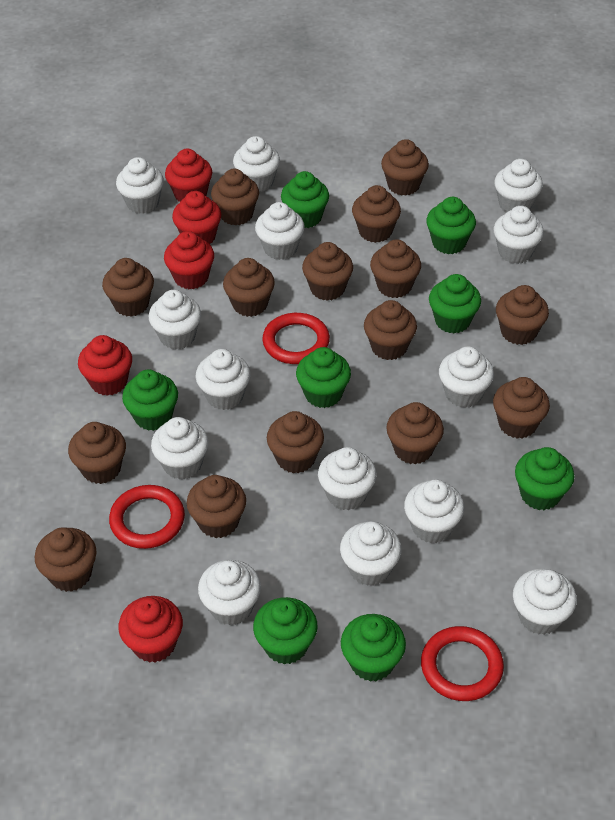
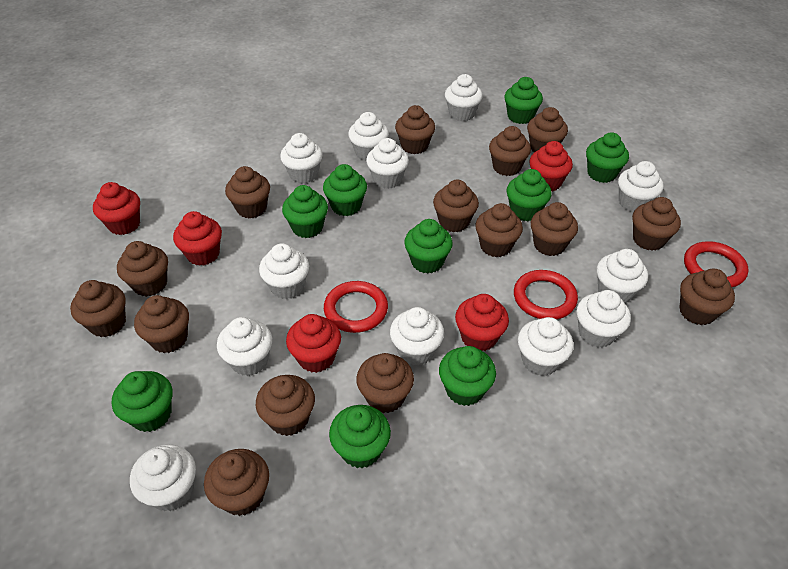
green cupcake: [122,370,178,431] [253,597,318,665] [281,171,329,228] [296,347,351,408] [341,614,406,682] [426,197,476,254] [429,274,481,334] [515,447,574,510] = 8 -> [112,371,172,432] [282,185,328,238] [323,164,367,216] [329,405,391,468] [404,219,453,274] [439,346,496,406] [504,77,543,124] [507,169,551,221] [586,132,629,183] = 9
white cupcake: [116,157,164,214] [149,290,201,349] [151,417,209,479] [195,349,250,410] [198,560,261,625] [233,136,280,192] [255,202,305,260] [318,447,377,510] [340,521,401,586] [404,479,464,543] [439,346,494,408] [493,206,544,264] [494,159,543,213] [513,569,577,635] = 14 -> [130,444,196,511] [217,317,272,376] [259,243,309,299] [280,133,323,184] [348,112,389,161] [366,138,409,189] [390,307,444,365] [445,74,483,121] [518,317,573,376] [577,290,631,348] [597,249,648,304] [618,161,664,212] = 12

